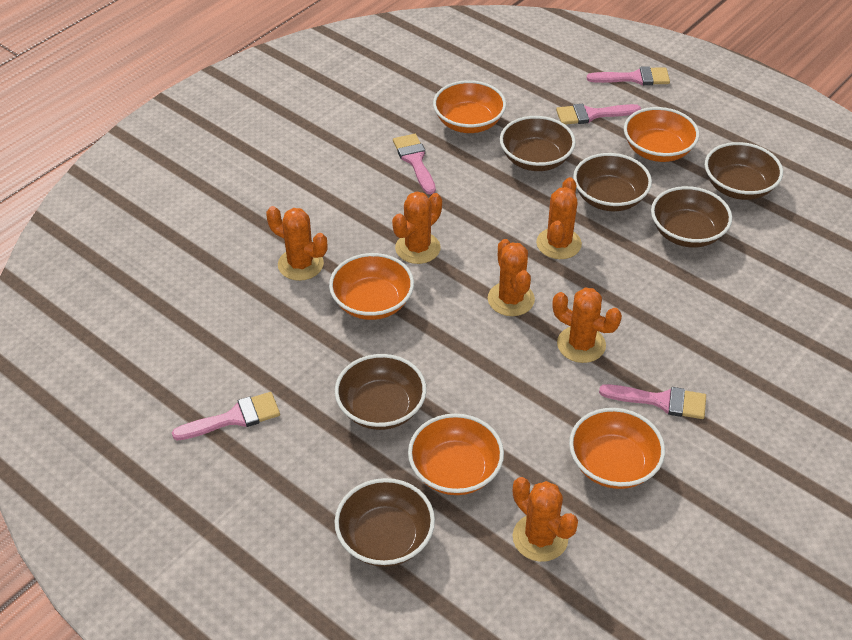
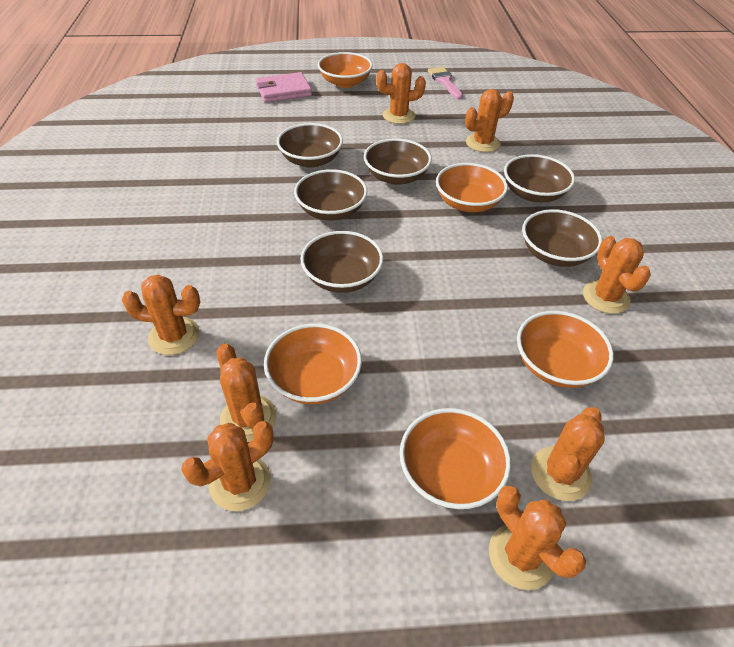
orange cactus: [266,206,327,281] [392,192,442,264] [488,239,535,316] [513,477,578,562] [536,177,582,259] [553,287,622,363] = 6 -> [122,274,200,355] [181,421,273,511] [217,343,277,442] [376,63,426,124] [465,89,514,152] [489,485,586,590] [531,407,605,501] [583,236,651,314] = 8
pink brush: [172,392,280,440] [393,134,436,195] [556,104,641,125] [587,66,670,85] [599,384,706,419] = 5 -> [428,67,463,99] = 1
pink wallet: none = 0 -> [256,72,312,103] = 1

